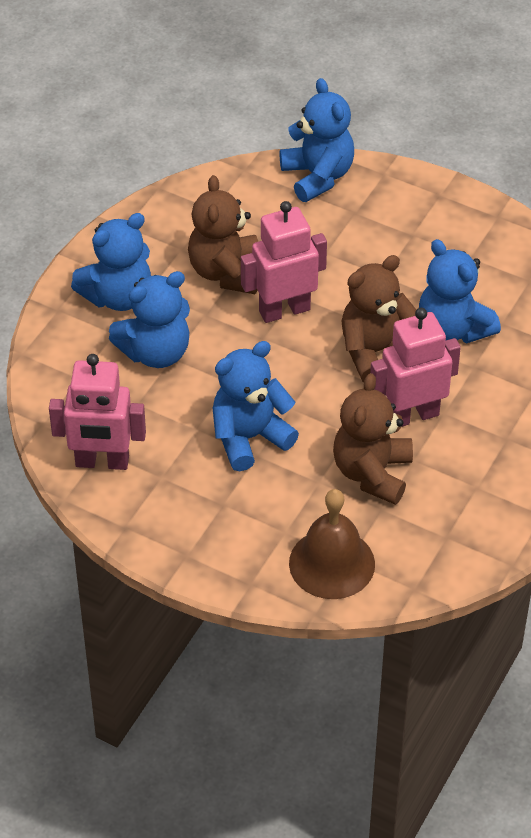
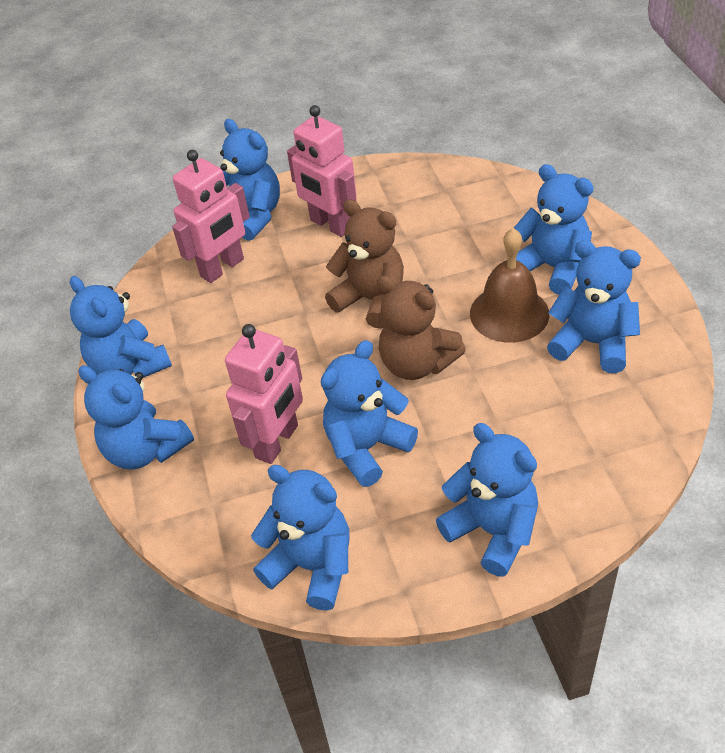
blue teddy bear: [71,213,151,311] [109,271,190,368] [212,341,299,472] [279,78,354,202] [419,239,501,344] = 5 -> [69,276,172,378] [78,365,194,470] [220,119,280,241] [251,465,349,611] [321,340,418,487] [436,423,538,577] [514,164,594,295] [547,240,641,373] = 8
brown teddy bear: [188,175,258,294] [333,373,413,505] [342,255,416,382] = 3 -> [325,199,404,329] [377,275,466,380] = 2

